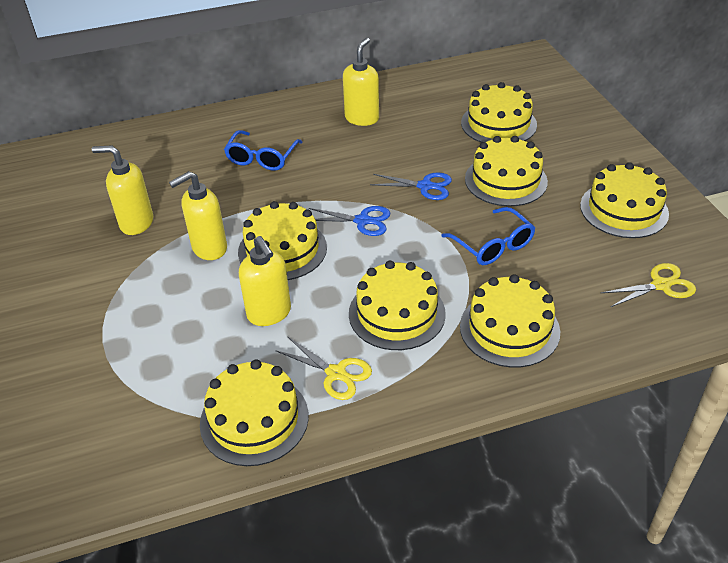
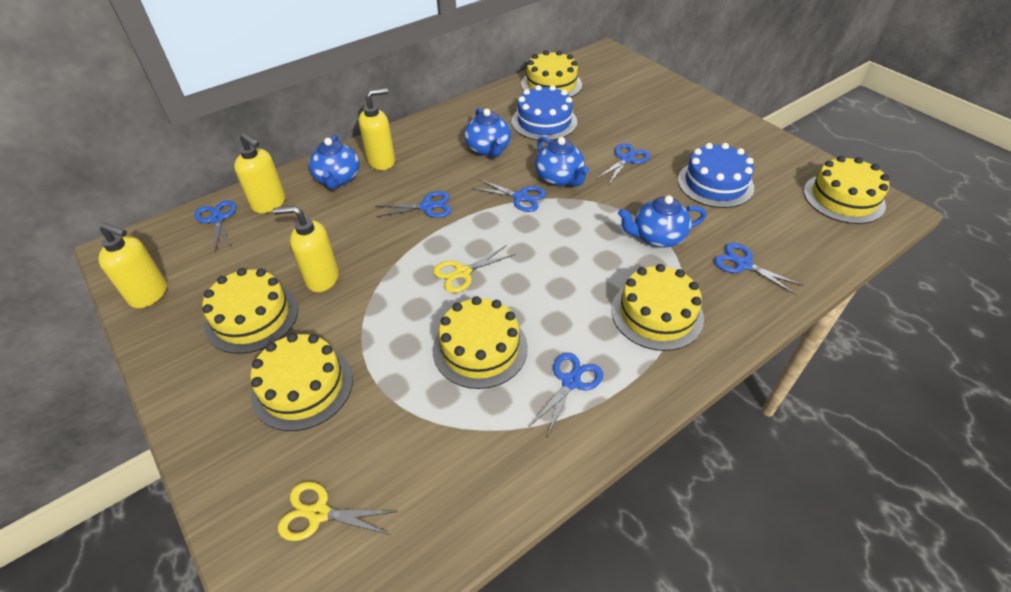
blue cake: none = 0 -> [512,85,577,141] [678,143,754,208] = 2
blue glasses: [224,130,302,171] [441,207,535,265] = 2 -> none = 0
blue scissors: [308,206,390,236] [370,173,452,200] = 2 -> [195,200,236,251] [376,191,451,218] [472,179,546,212] [529,353,603,437] [596,143,650,186] [714,243,803,295] = 6
blue teapot: none = 0 -> [309,134,360,189] [464,108,511,157] [535,136,589,187] [618,195,706,248] = 4
yellow cake: [200,359,309,466] [238,201,327,280] [349,261,446,350] [460,274,560,368] [461,82,537,143] [465,136,548,206] [580,162,669,238] = 7 -> [202,268,298,354] [250,333,353,431] [433,296,528,389] [521,50,582,98] [611,264,704,351] [804,156,889,224] = 6

